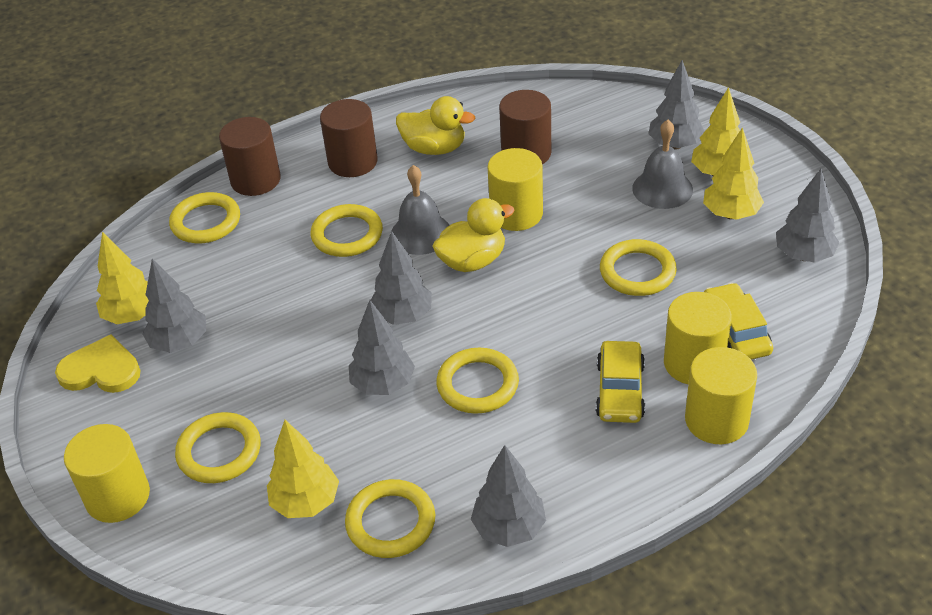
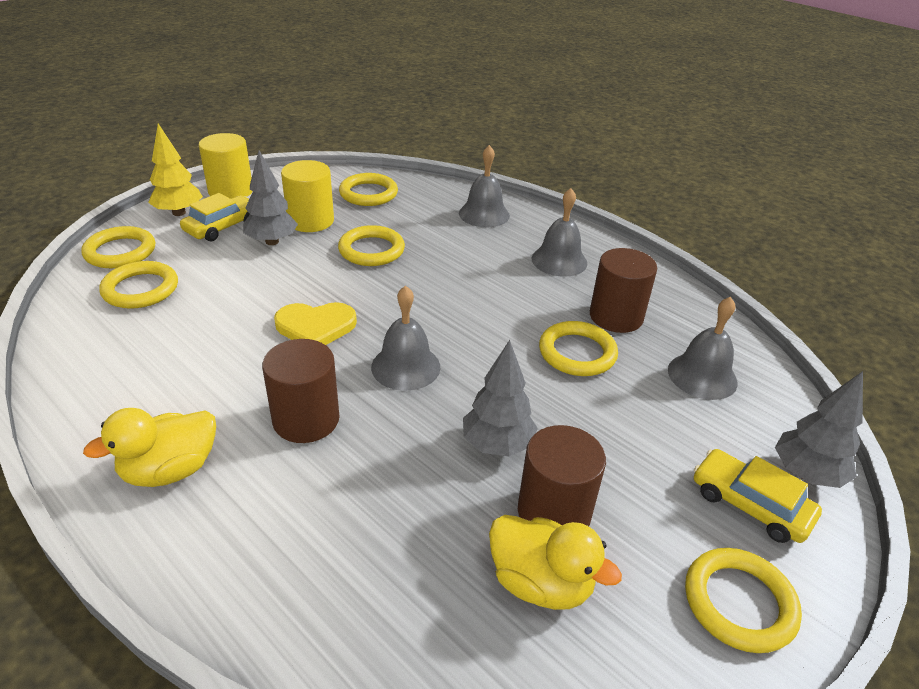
grey bell: [392,165,449,255] [632,120,693,209] = 2 -> [371,285,440,391] [459,145,510,227] [532,188,587,277] [668,297,738,400] = 4
grey tree: [143,259,206,352] [349,300,415,395] [371,231,432,325] [471,445,546,547] [648,60,705,150] [776,169,839,263] = 6 -> [243,151,298,245] [463,340,538,457] [775,371,863,488] = 3
yellow cylinder: [64,424,150,523] [487,148,543,231] [664,292,732,384] [685,347,757,444] = 4 -> [199,133,252,199] [281,160,334,232] = 2
yellow tree: [96,232,149,324] [267,420,339,518] [691,87,740,176] [703,127,764,220] = 4 -> [148,124,203,216] = 1

